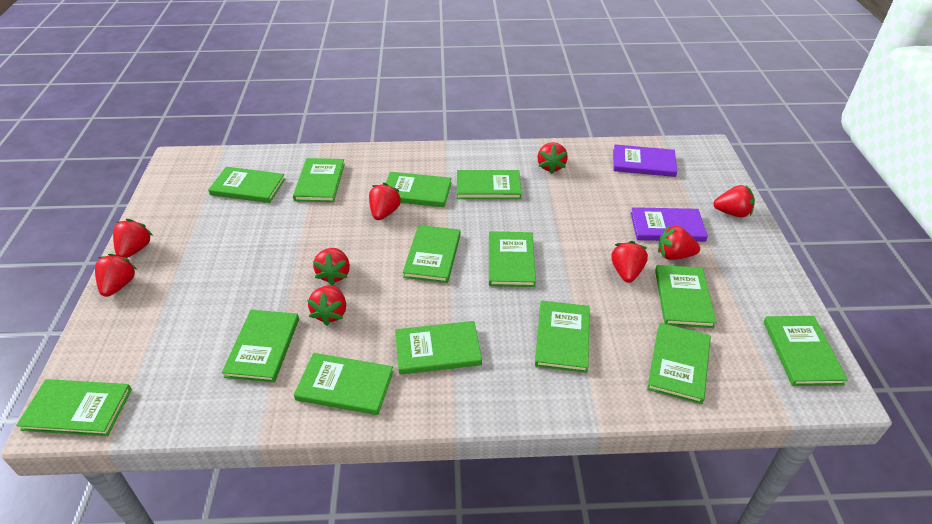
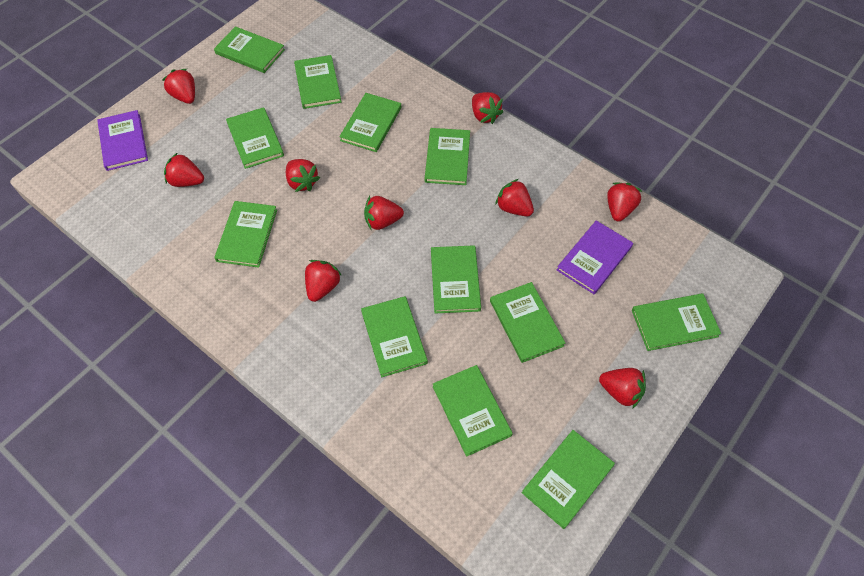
green book: [16,379,132,436] [208,167,285,203] [222,310,299,383] [293,158,345,202] [294,353,394,415] [386,172,451,207] [395,321,482,375] [403,225,461,283] [457,170,522,199] [489,231,536,287] [535,301,590,373] [647,323,711,404] [655,265,716,328] [763,316,848,386] = 14 -> [214,26,285,73] [214,201,277,268] [226,107,284,169] [294,55,341,109] [339,93,401,152] [361,296,428,377] [425,128,470,185] [431,245,481,314] [433,365,513,457] [490,282,565,363] [522,430,615,529] [632,293,721,351] = 12

